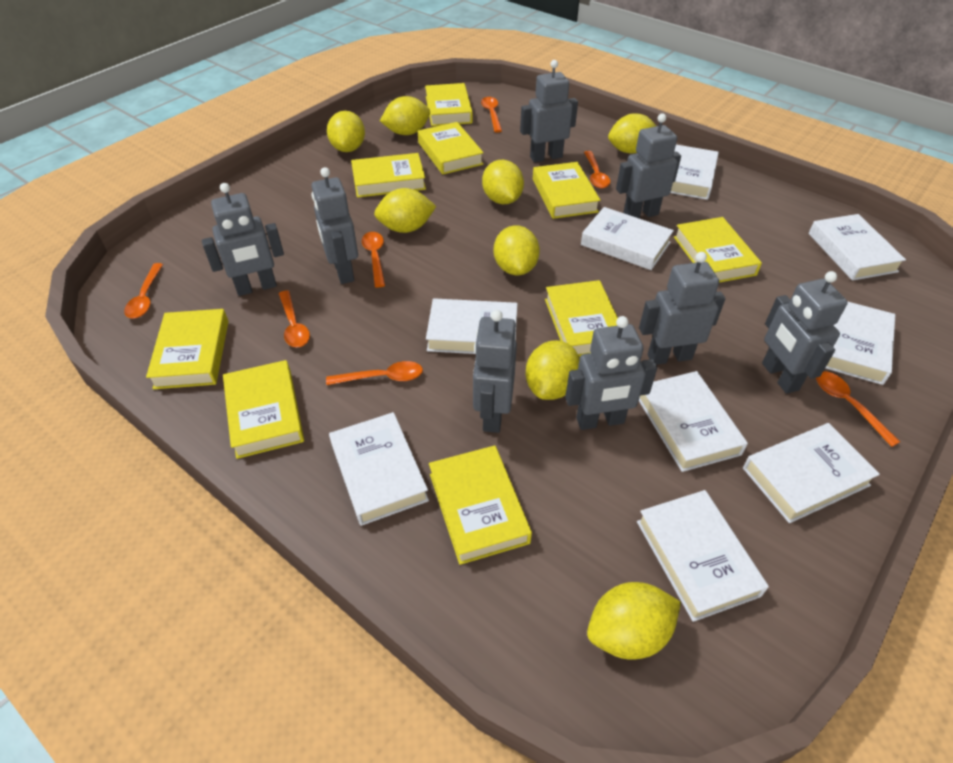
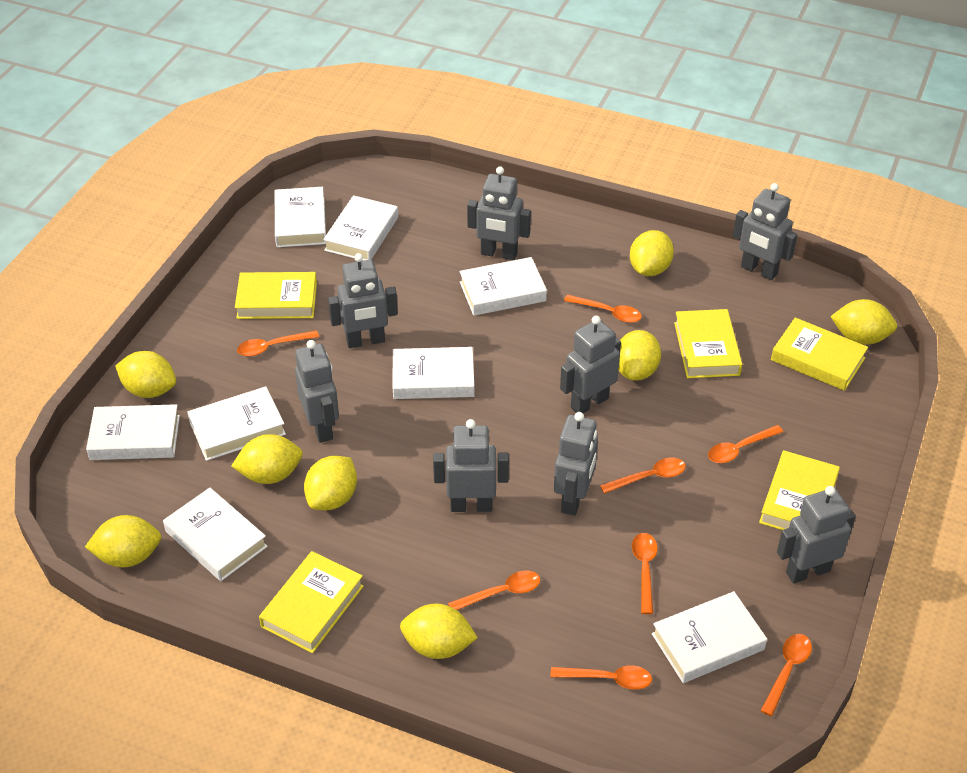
orange spoon: [124,263,163,319] [279,291,310,347] [326,361,423,385] [362,232,385,288] [481,97,502,133] [584,151,610,188] [816,371,900,447] = 7 -> [237,330,319,357] [448,571,540,610] [550,665,652,690] [564,295,642,323] [600,458,686,494] [632,533,658,614] [708,425,783,463] [761,634,812,716] = 8
white book: [329,412,429,526] [426,298,518,354] [581,207,674,270] [637,490,769,622] [639,371,748,472] [670,145,719,200] [743,423,880,523] [808,214,906,281] [825,301,895,385] = 9 -> [86,404,180,460] [163,488,268,581] [187,386,286,461] [275,187,326,247] [323,195,398,261] [393,347,475,399] [459,257,547,316] [652,591,767,683] = 8
yellow book: [146,309,228,389] [223,360,304,459] [351,153,426,198] [418,122,484,175] [425,83,473,126] [429,445,532,565] [533,162,600,219] [545,280,618,357] [674,217,762,283] = 9 -> [235,272,317,319] [259,551,364,653] [674,309,742,378] [759,450,840,530] [771,318,868,391] = 5

